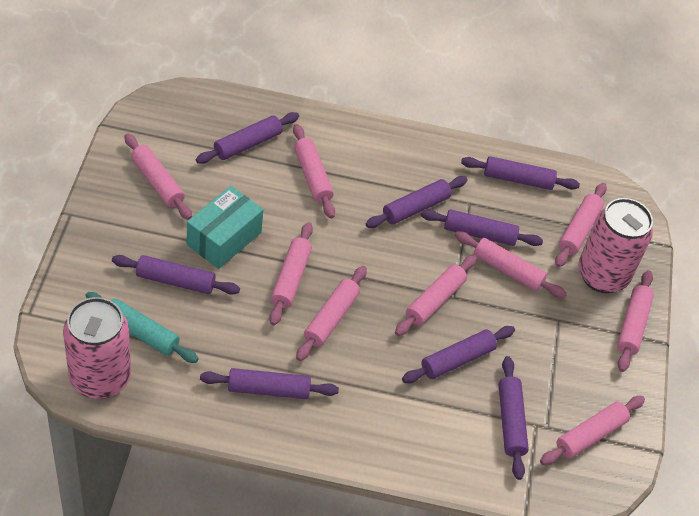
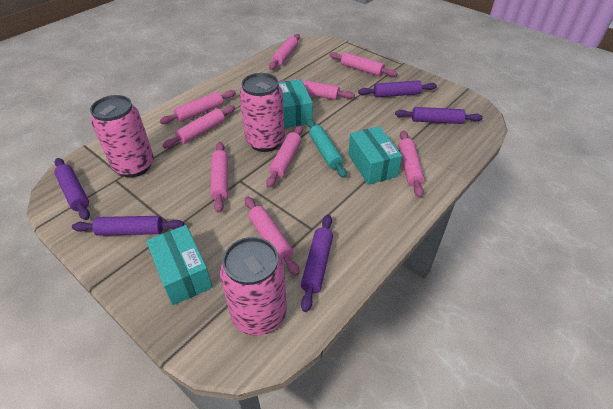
pink can: [63,297,131,399] [578,198,653,293] = 2 -> [90,95,154,177] [220,237,287,336] [239,73,285,152] = 3
purple rolling pin: [112,255,240,295] [196,112,299,164] [200,368,339,399] [366,176,468,228] [402,326,515,383] [421,209,543,246] [461,156,580,190] [498,356,529,480] = 8 -> [54,158,90,220] [72,216,184,236] [301,214,333,312] [358,80,437,98] [395,107,483,124] = 5
turquoise box: [187,186,263,269] = 1 -> [146,225,213,305] [279,79,313,128] [348,126,402,185] = 3

